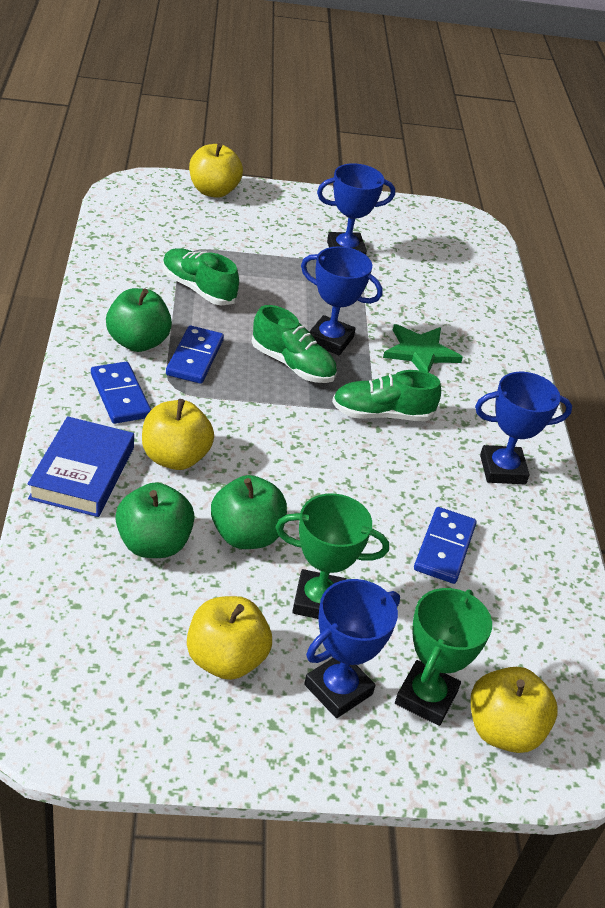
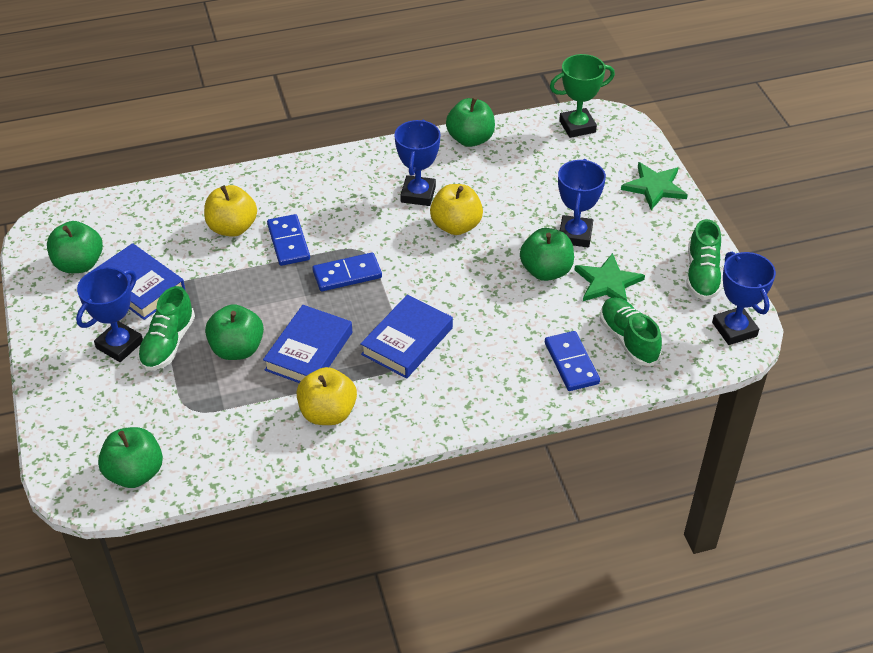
blue book: [28,416,134,517] = 1 -> [92,243,185,320] [263,305,352,383] [360,295,453,379] = 3
green apple: [106,288,172,352] [115,482,195,558] [211,475,287,549] = 3 -> [47,221,103,273] [98,427,163,488] [205,304,264,360] [446,97,495,147] [520,228,574,281] = 5
green star: [383,324,463,373] = 1 -> [574,253,645,301] [621,162,688,210] = 2
green trophy: [275,493,389,619] [395,588,492,726] = 2 -> [550,54,615,138] = 1
yellow apple: [142,399,214,470] [187,596,272,680] [189,143,243,198] [471,667,558,753] = 4 -> [204,185,257,237] [297,367,357,425] [430,184,483,235] = 3

